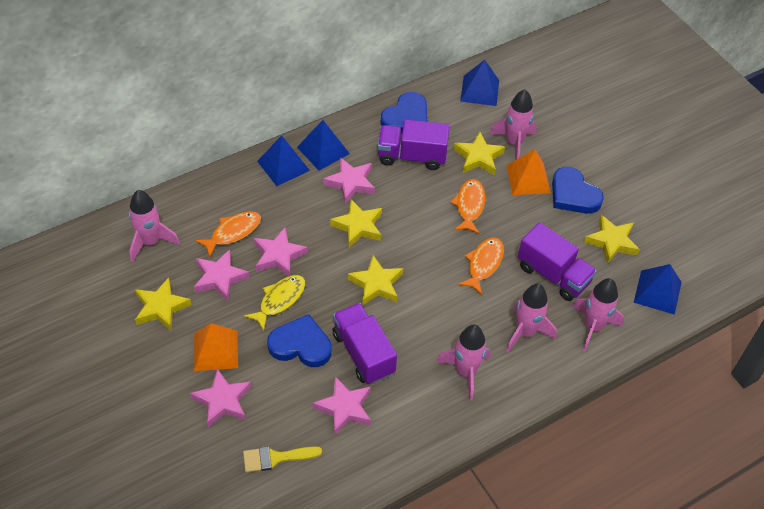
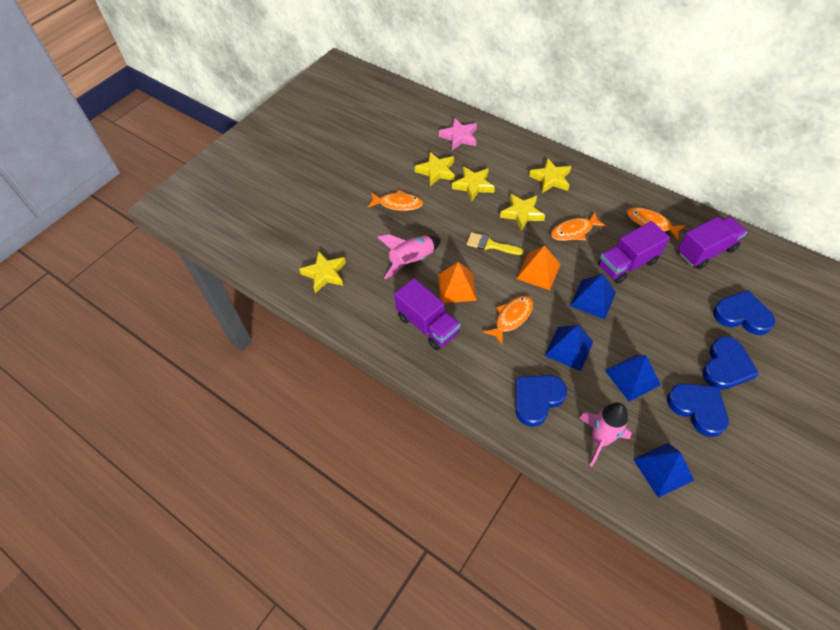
blue heart: [267,314,332,367] [380,92,428,134] [552,167,604,214] = 3 -> [515,375,567,427] [667,383,729,437] [703,336,759,390] [713,290,775,335] = 4
orange fish: [195,211,261,257] [450,179,485,234] [458,238,504,295] = 3 -> [368,190,423,211] [483,296,533,345] [551,212,606,241] [627,207,686,240] = 4
pink rocket: [129,190,180,263] [436,324,491,400] [490,89,537,160] [506,284,557,352] [572,278,624,352] = 5 -> [378,234,441,279] [579,402,632,466] = 2
pink star: [190,369,251,427] [194,249,250,301] [254,228,308,276] [313,376,371,436] [324,158,375,204] = 5 -> [439,118,477,150] = 1
yellow fish: [244,275,306,331] = 1 -> none = 0

